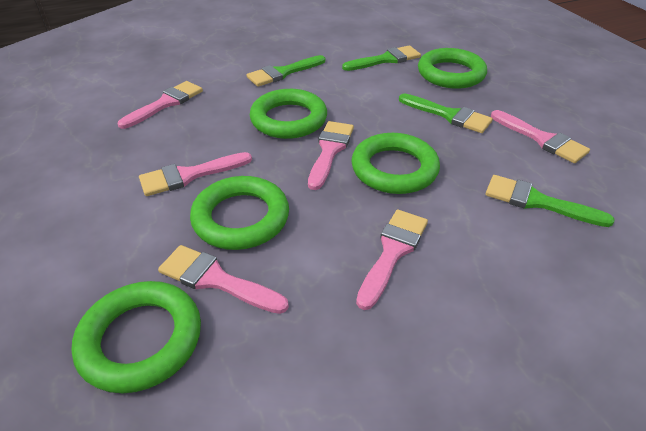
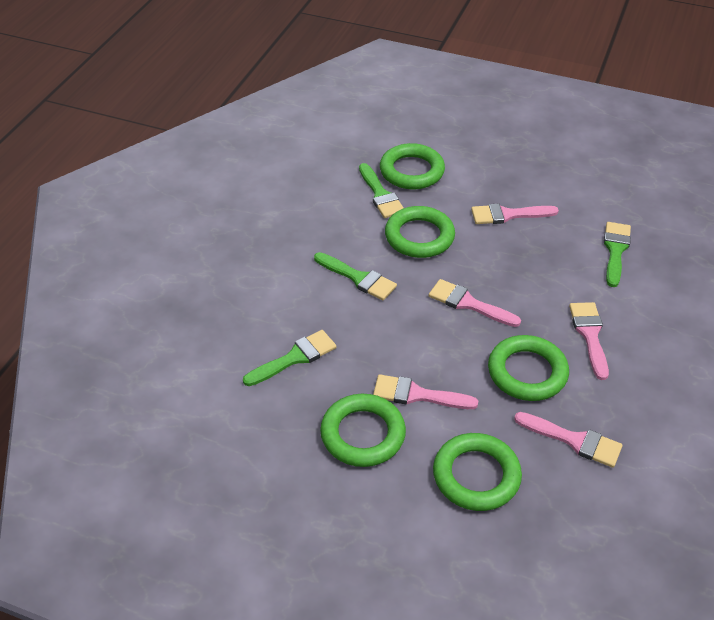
pink brush: [118,81,203,129] [139,152,252,196] [158,245,289,314] [308,121,354,190] [356,209,428,310] [491,110,590,163] = 6 -> [373,374,478,409] [429,279,521,327] [471,204,559,224] [514,412,623,468] [569,302,609,380] = 5

